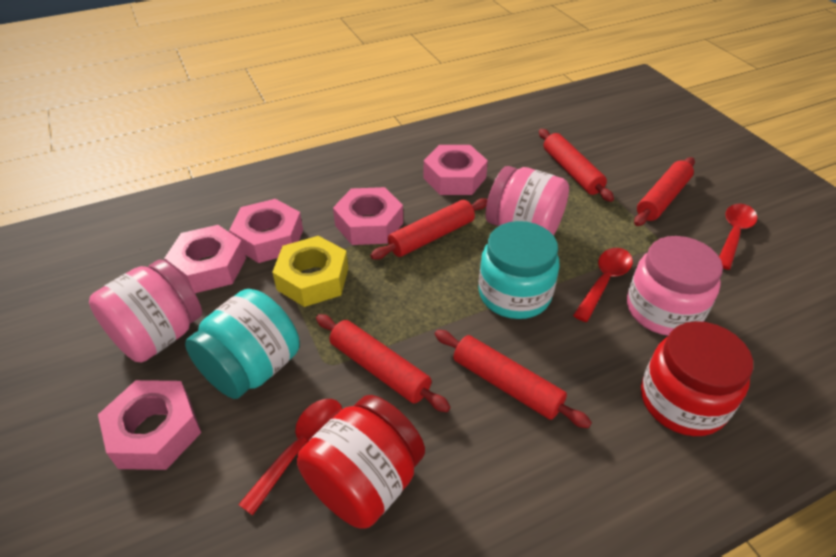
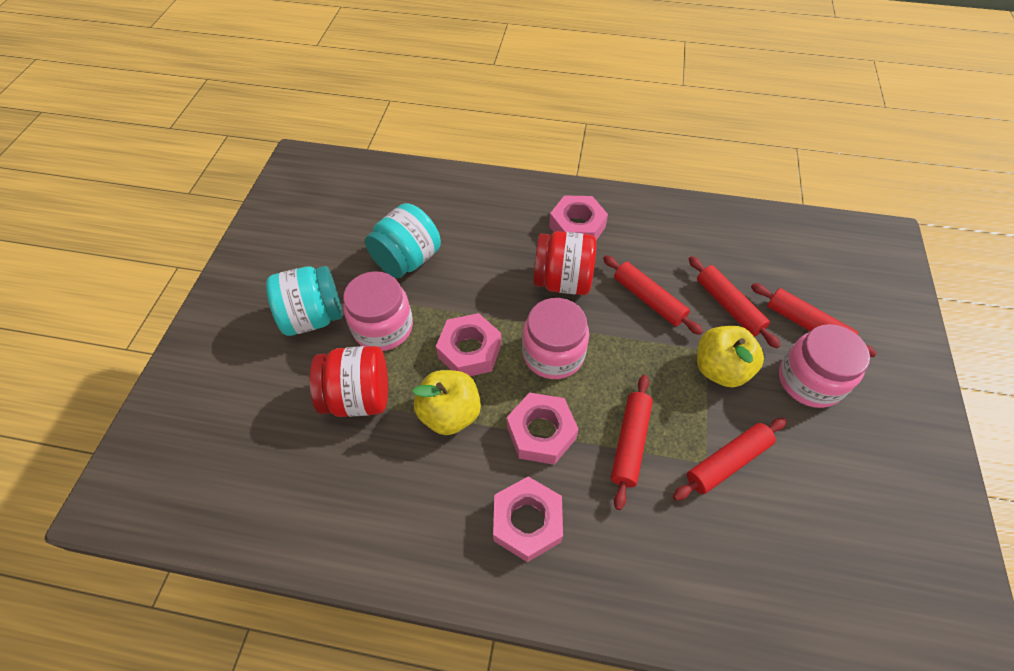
pink nut: [98,380,201,470] [164,225,246,293] [229,199,303,263] [333,187,403,245] [424,145,488,195] = 5 -> [436,313,501,376] [493,477,563,562] [507,392,579,465] [549,195,608,240] = 4
red spoon: [238,399,342,515] [573,248,633,322] [719,204,757,270] = 3 -> none = 0
yellow apple: none = 0 -> [412,370,481,435] [697,326,764,387] = 2
yellow nut: [272,236,348,307] = 1 -> none = 0

